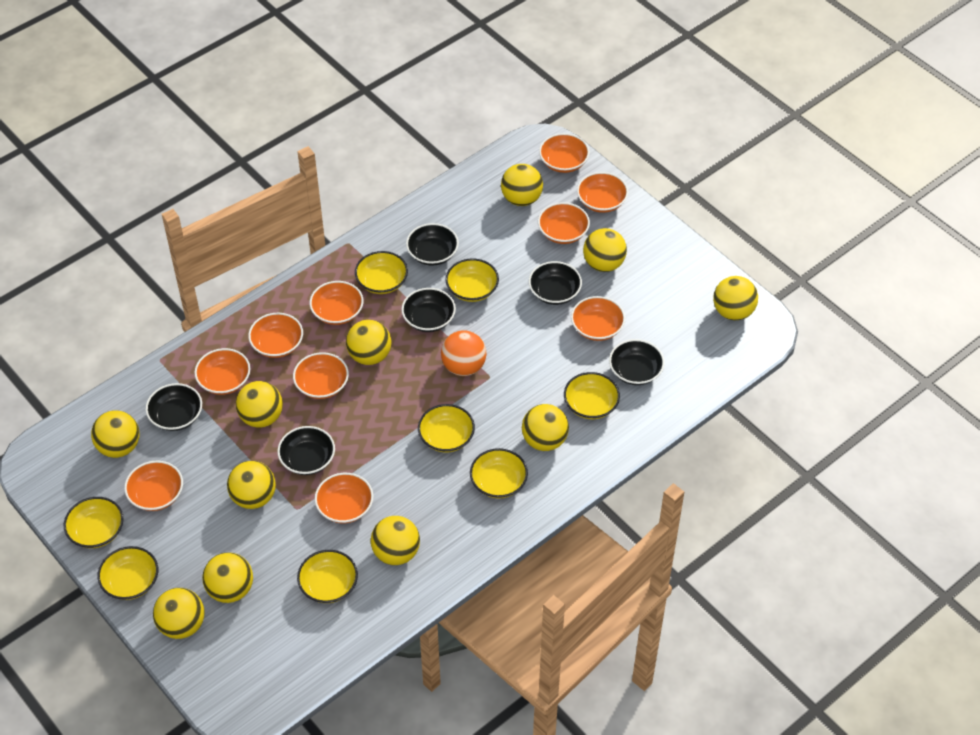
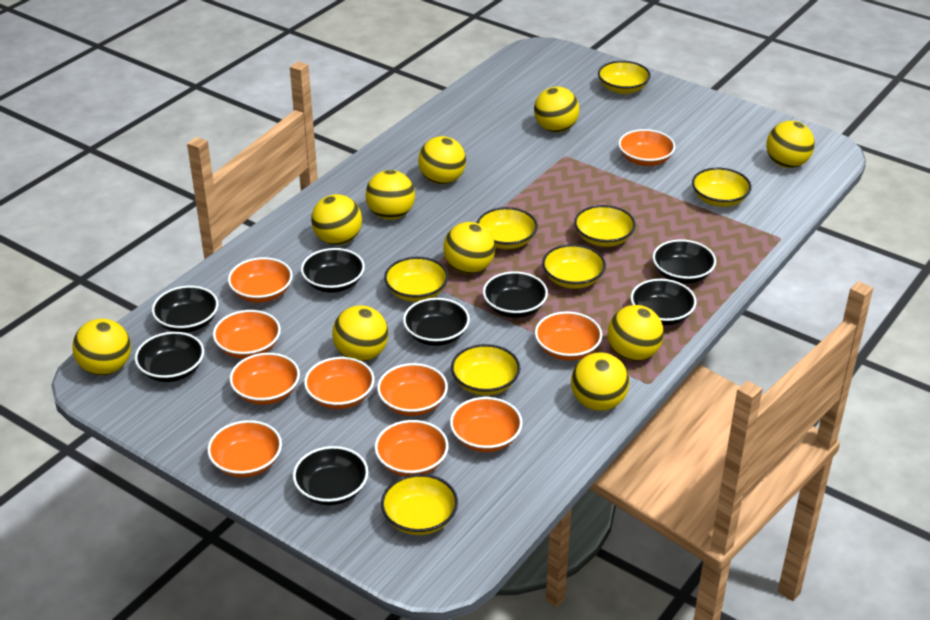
black bowl: [146,383,202,431] [277,426,335,475] [401,288,456,332] [406,223,459,266] [529,261,582,305] [609,339,665,385] = 6 -> [135,332,204,382] [152,286,219,333] [293,446,369,505] [301,248,365,293] [403,298,470,346] [483,271,548,318] [631,279,696,325] [652,239,716,284] = 8
orange ball: [441,330,487,376] = 1 -> none = 0
yellow ball: [91,410,139,458] [153,588,205,639] [202,552,253,603] [227,461,276,509] [236,381,283,428] [346,320,391,365] [371,516,420,565] [501,164,543,206] [522,404,569,451] [583,228,627,272] [713,276,758,320] = 11 -> [72,319,131,375] [311,194,362,245] [332,305,388,361] [365,170,415,220] [418,136,466,184] [443,222,495,274] [534,87,579,132] [571,352,629,411] [608,305,664,361] [766,121,815,168] = 10

